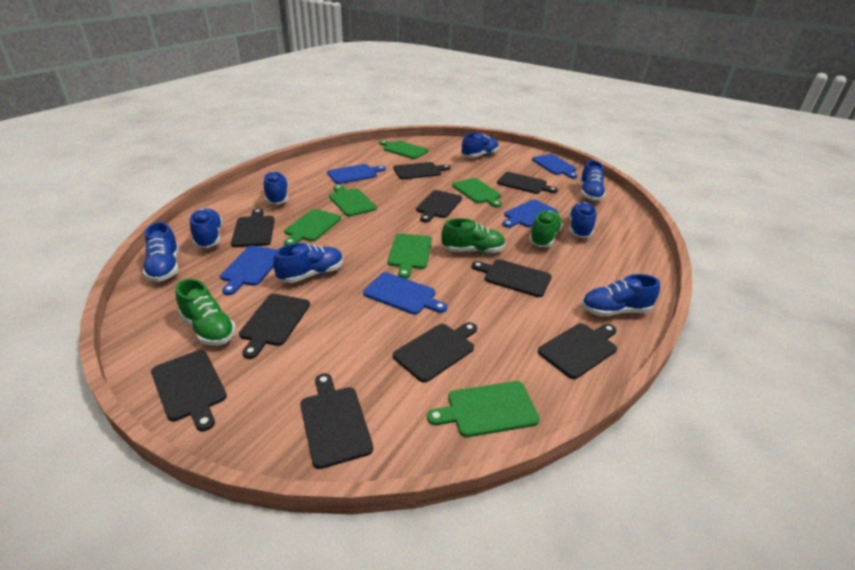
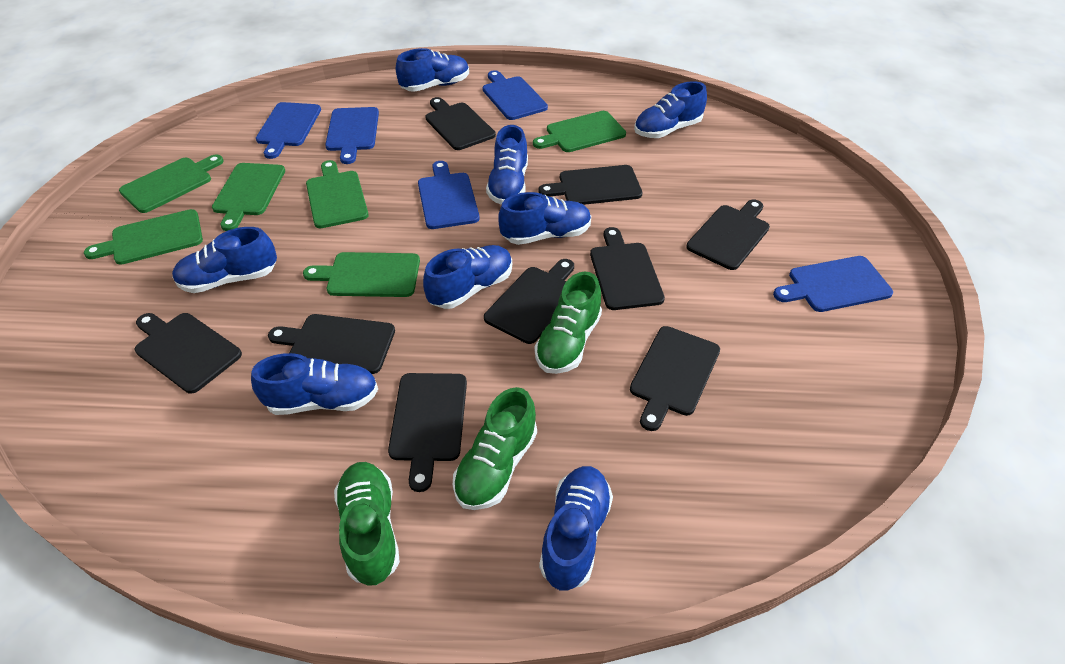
black cutting board: [151,350,227,432] [231,208,275,247] [239,294,310,359] [300,373,373,469] [393,162,451,179] [393,322,477,383] [416,190,462,223] [471,259,552,297] [497,172,558,194] [538,323,617,379] = 10 -> [135,313,242,394] [268,314,395,374] [388,373,467,492] [425,97,496,150] [484,259,574,344] [539,165,642,205] [590,227,665,310] [630,326,720,431] [686,199,770,270] = 9

